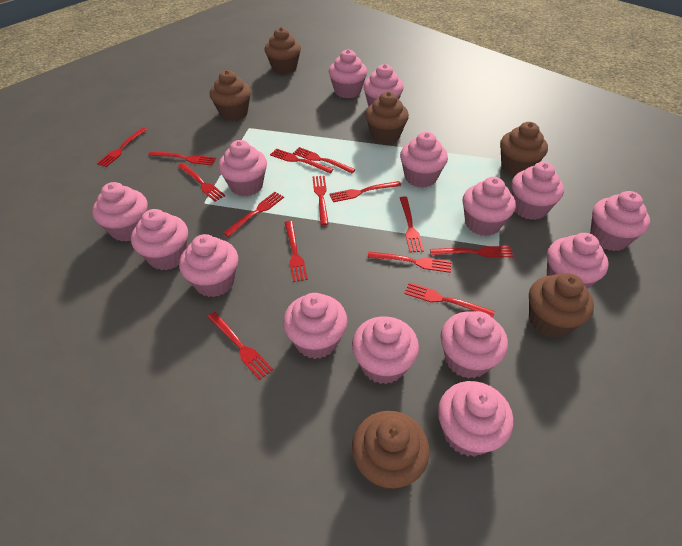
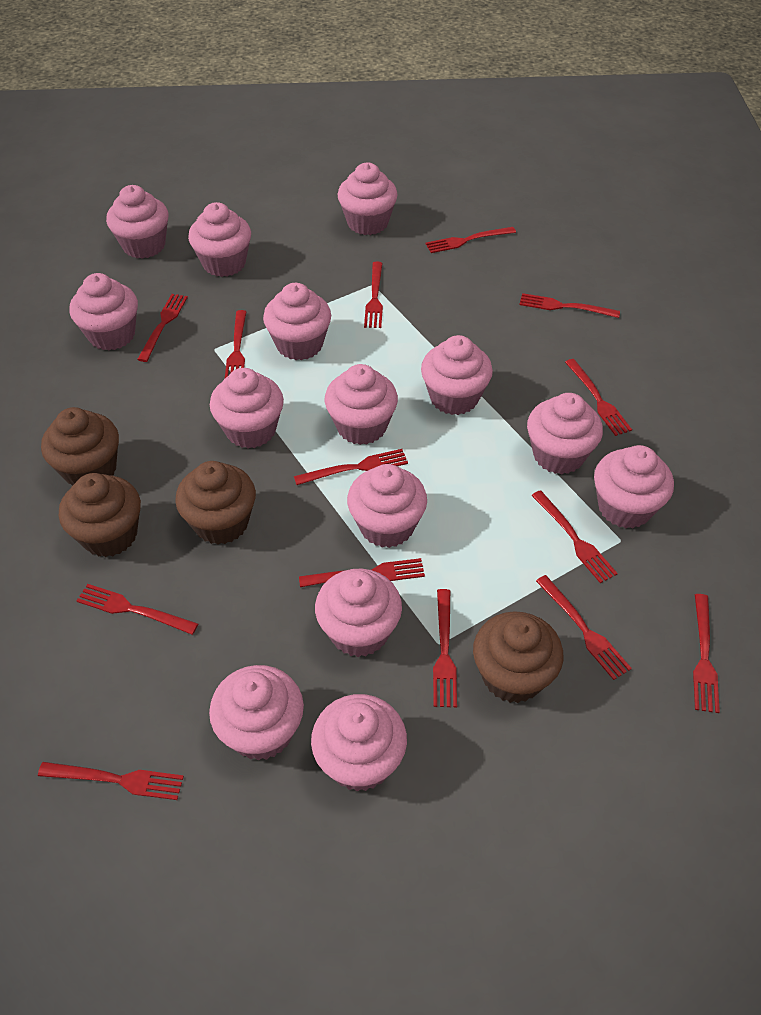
brown cupcake: [210,70,251,121] [265,27,301,74] [352,411,430,490] [365,92,409,144] [500,122,548,176] [529,273,594,338] = 6 -> [41,407,119,486] [59,473,141,557] [175,461,256,545] [473,611,564,703] = 4
pink cupcake: [92,182,148,242] [131,209,188,270] [179,234,238,297] [218,140,267,196] [283,293,348,359] [329,49,367,98] [352,317,419,384] [363,64,404,107] [400,132,448,188] [438,381,513,457] [440,311,508,379] [463,177,516,236] [512,162,564,220] [547,233,609,289] [590,191,650,251] = 15 -> [69,273,138,351] [106,185,169,259] [188,202,251,277] [209,665,304,761] [210,368,284,448] [263,283,331,360] [311,694,407,792] [315,569,402,657] [325,364,398,445] [338,162,397,235] [347,464,427,548] [421,335,493,415] [527,393,603,474] [594,445,674,529] = 14

